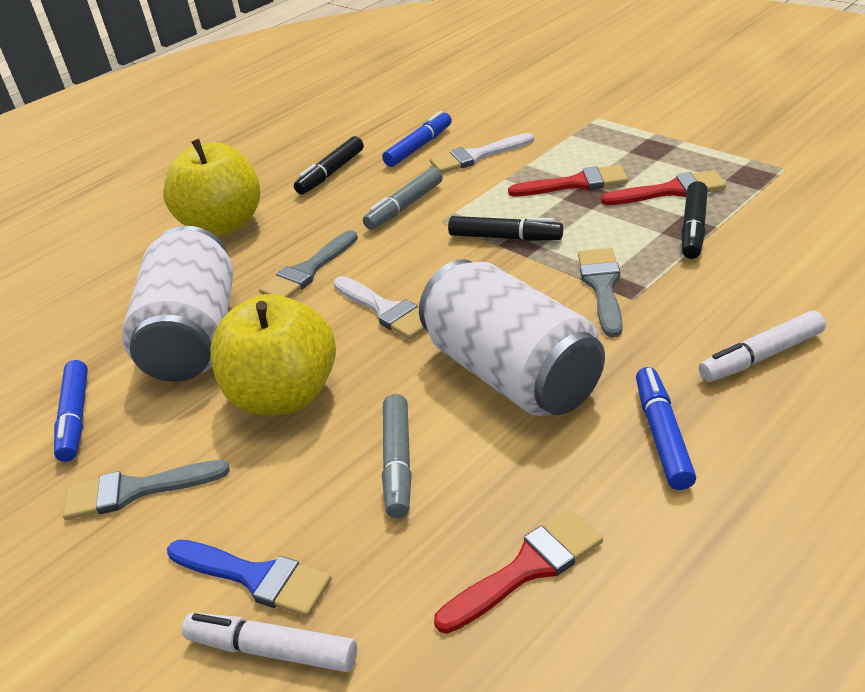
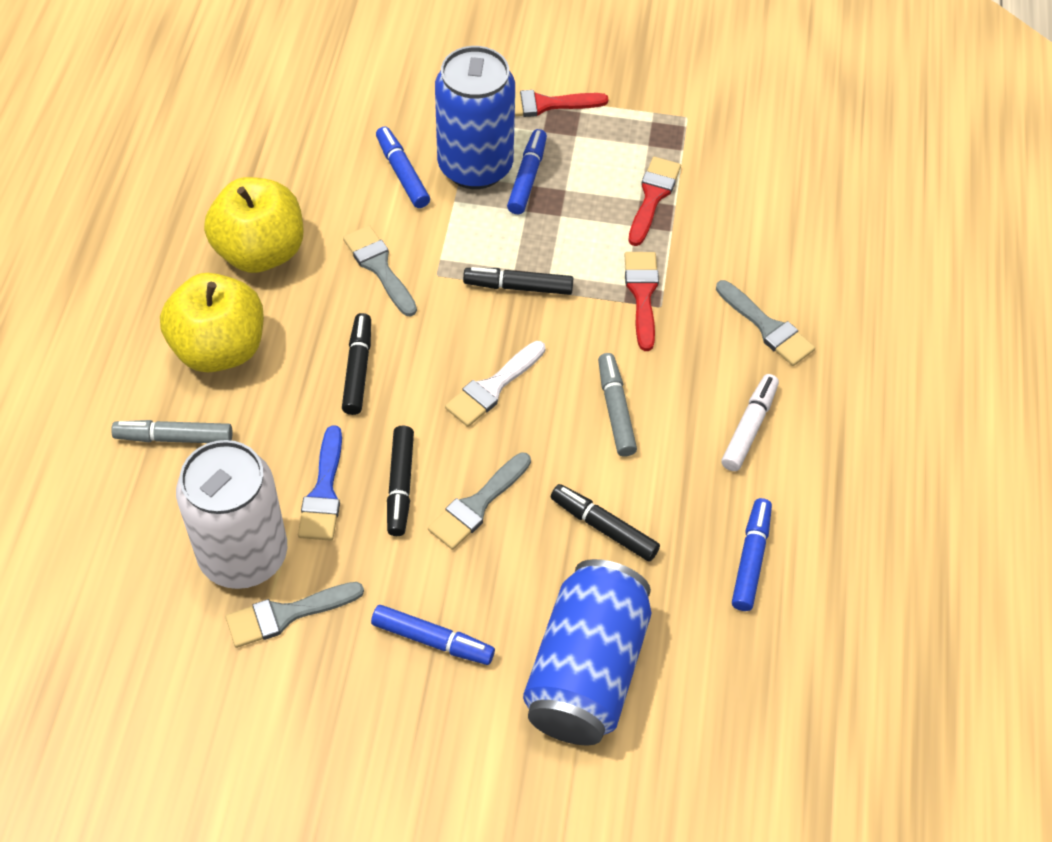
black marker: [294,136,364,195] [448,216,563,241] [681,181,708,259] = 3 -> [342,313,371,415] [387,426,414,536] [463,267,573,295] [551,484,660,561] = 4
blue can: none = 0 -> [435,46,515,189] [523,559,652,745] = 2
blue marker: [54,360,88,462] [382,111,452,167] [636,367,696,490] = 3 -> [371,605,495,665] [376,126,430,208] [507,129,547,214] [732,498,772,611] = 4
grey brush: [63,460,230,520] [259,230,358,298] [578,248,623,337] = 3 -> [226,582,364,648] [343,225,417,317] [428,453,531,550] [716,280,815,366] = 4
white brush: [333,276,426,340] [430,133,534,174] = 2 -> [445,341,545,427] = 1
white can: [121,226,233,382] [419,259,605,416] = 2 -> [176,440,287,589] = 1
white marker: [182,613,357,672] [699,311,826,382] = 2 -> [721,374,779,471] = 1

